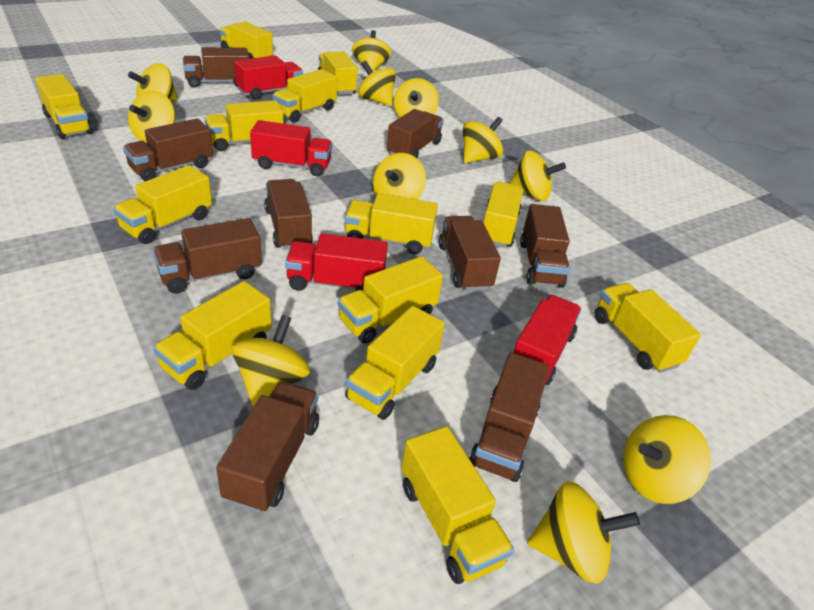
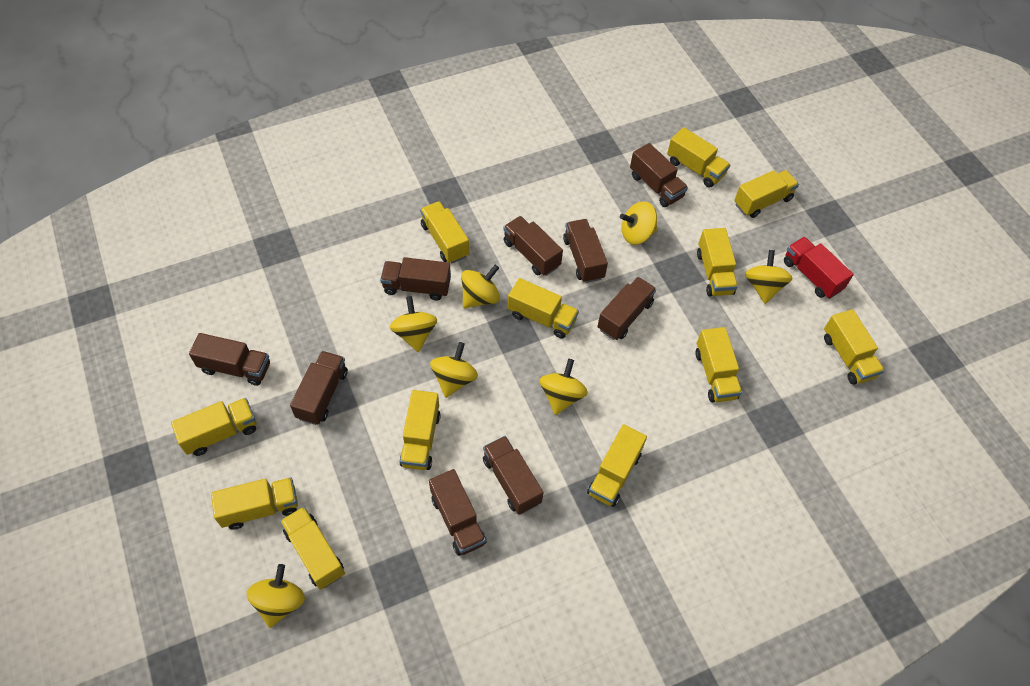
red truck: [234,56,303,99] [250,120,332,176] [285,234,388,291] [513,295,581,385] = 4 -> [784,237,854,299] = 1
yellow spinning top: [128,63,178,102] [128,91,175,143] [231,315,310,407] [352,30,391,71] [358,60,396,106] [373,153,426,200] [394,78,439,117] [463,117,503,163] [509,150,566,201] [527,481,640,584] [623,415,711,504] = 11 -> [246,564,305,628] [390,296,437,352] [430,342,478,398] [461,265,500,308] [540,359,588,415] [620,201,657,245] [745,250,792,304] = 7
yellow truck: [35,74,93,139] [113,165,212,244] [153,281,272,390] [204,100,284,151] [219,21,273,59] [272,69,338,122] [318,51,358,95] [338,256,443,344] [345,193,438,254] [345,306,445,420] [401,426,514,584] [483,181,523,248] [595,283,701,373] = 13 -> [171,398,256,456] [211,478,298,530] [280,507,345,590] [399,390,441,470] [420,201,469,264] [508,278,579,339] [587,424,647,507] [667,127,730,188] [695,327,742,402] [697,228,738,296] [734,170,799,218] [824,309,884,385] = 12

